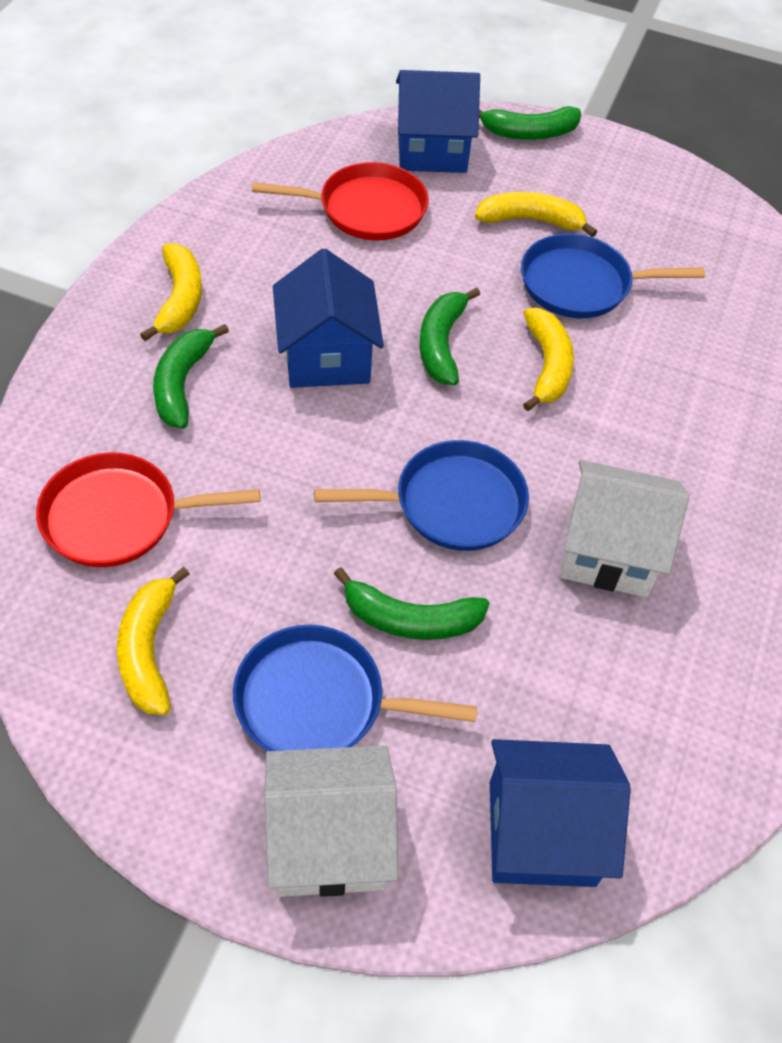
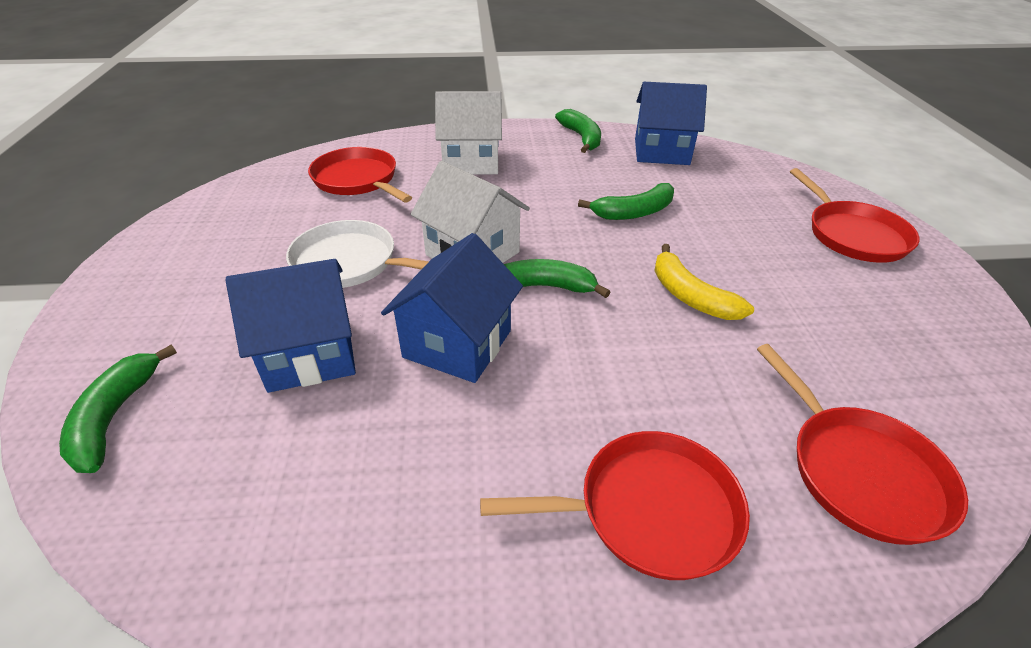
blue pan: [233,625,477,751] [314,440,529,551] [521,234,705,318] = 3 -> none = 0
red pan: [36,452,260,567] [252,162,429,240] = 2 -> [308,147,412,202] [480,431,750,580] [757,344,968,545] [790,168,919,263] = 4
white pan: none = 0 -> [286,220,429,288] = 1
yellow banana: [117,567,189,715] [140,243,202,341] [475,192,597,237] [523,308,574,411] = 4 -> [654,244,754,320] = 1

